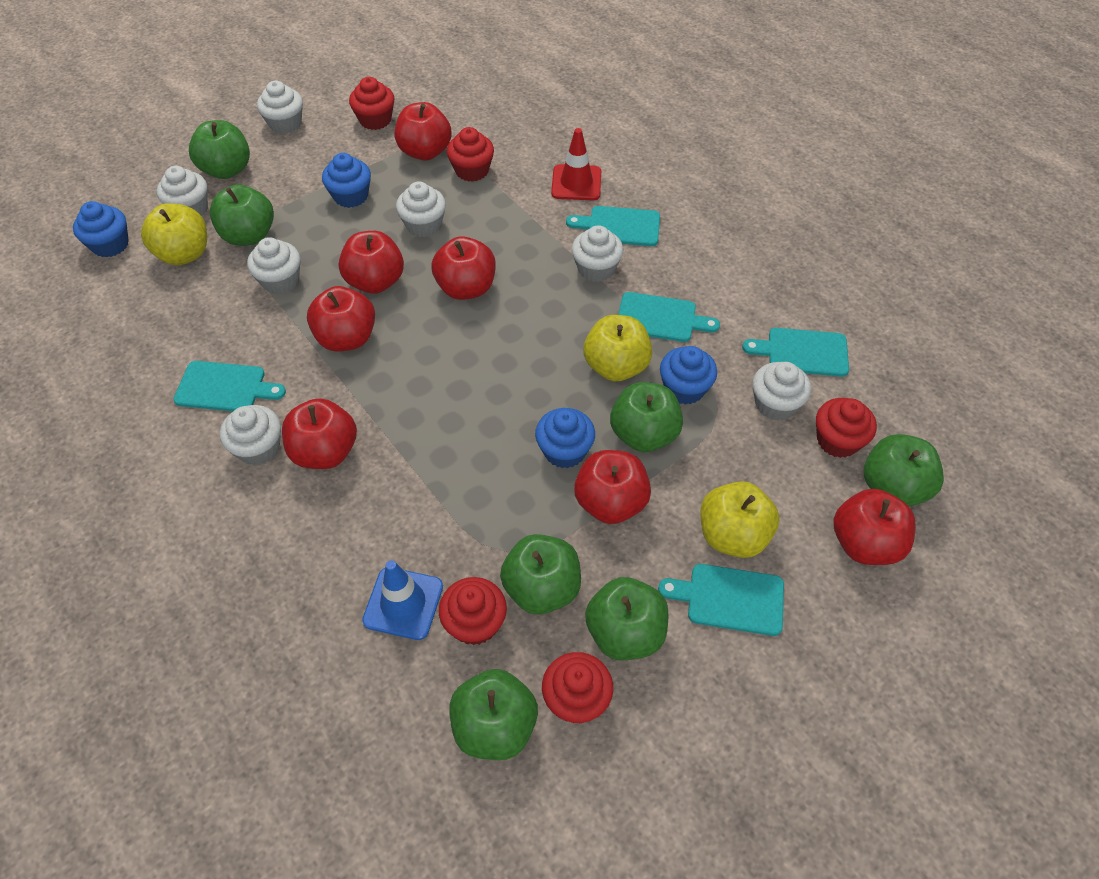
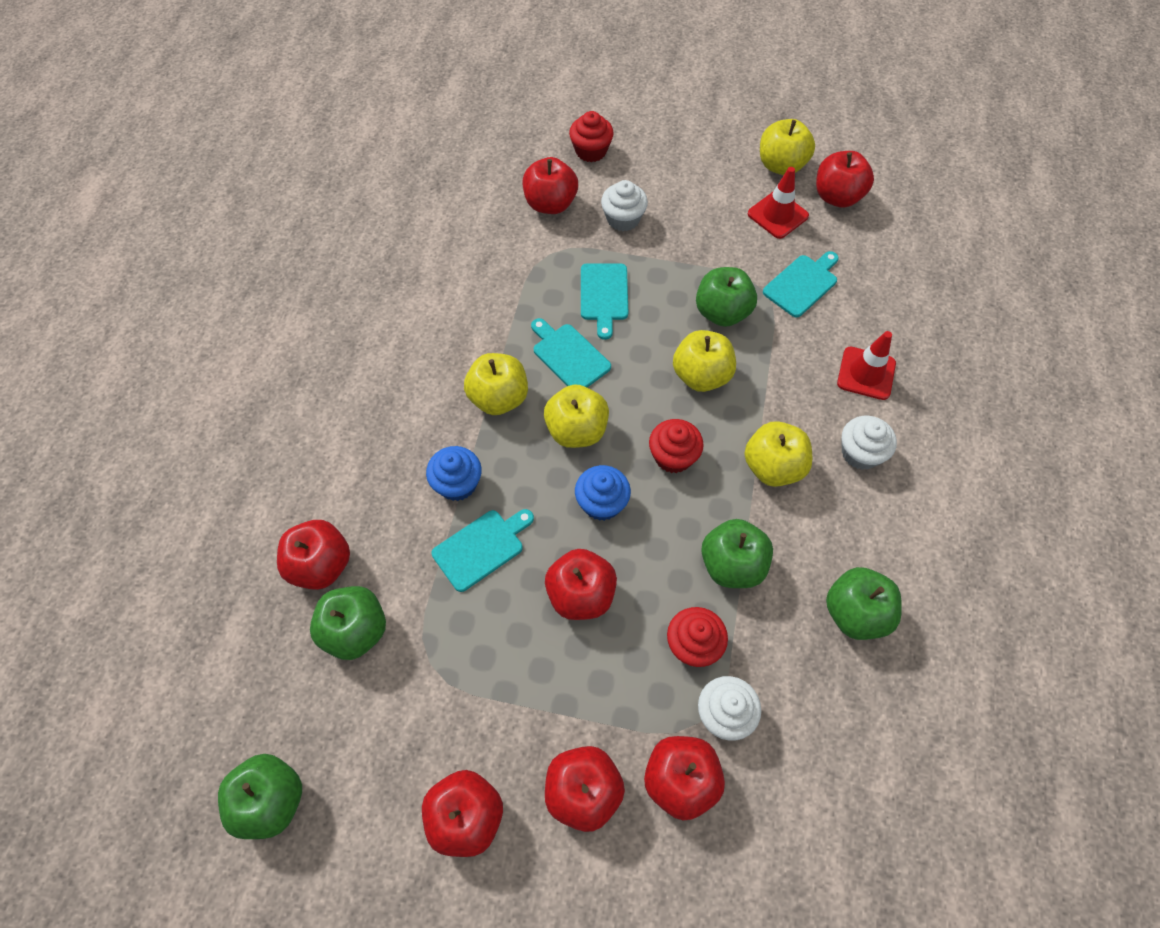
blue cupcake: [73,201,129,257] [322,153,371,208] [535,408,595,468] [660,346,717,405] = 4 -> [426,446,482,501] [575,465,631,521] = 2
blue traffic cone: [362,560,443,640] = 1 -> none = 0
green apple: [189,120,250,179] [210,185,274,246] [449,669,538,760] [500,534,581,614] [585,577,669,660] [610,382,683,452] [864,434,944,507] = 7 -> [218,754,302,839] [310,586,386,660] [696,267,757,327] [701,519,773,588] [826,567,902,640] = 5
red cupcake: [349,77,395,130] [439,577,507,645] [447,127,494,182] [542,652,613,723] [816,398,877,458] = 5 -> [569,111,614,162] [649,419,704,473] [667,607,728,667] = 3
red traffic cone: [551,128,601,200] = 1 -> [748,167,809,239] [837,331,896,400] = 2
turquoise cutting board: [173,361,286,411] [566,206,660,246] [618,292,720,342] [658,564,784,636] [742,328,849,377] = 5 -> [432,509,534,592] [531,318,611,387] [581,263,628,340] [763,251,839,317] = 4
white cupcake: [156,166,208,216] [220,405,281,466] [247,237,300,294] [257,81,303,134] [396,181,446,237] [572,225,623,282] [753,362,811,421] = 7 -> [601,180,648,231] [698,676,761,741] [841,416,897,470] = 3
yellow apple: [141,203,207,265] [583,315,652,381] [700,481,779,558] = 3 -> [464,353,528,415] [544,384,609,448] [673,330,736,392] [744,421,812,487] [760,119,815,175] = 5

